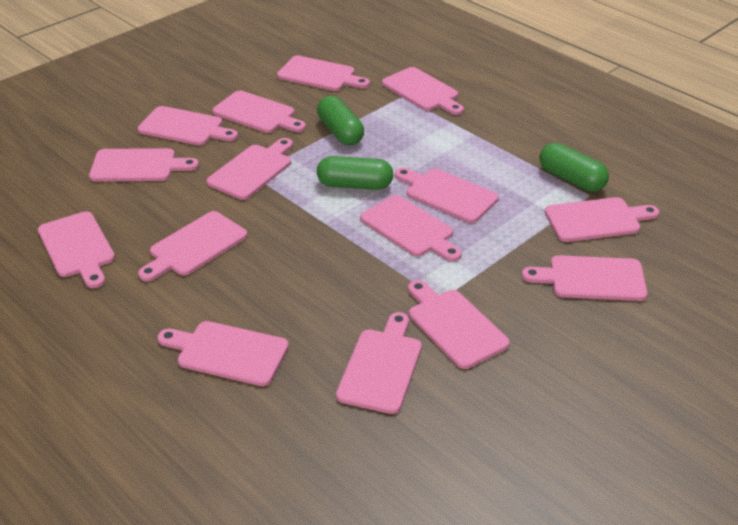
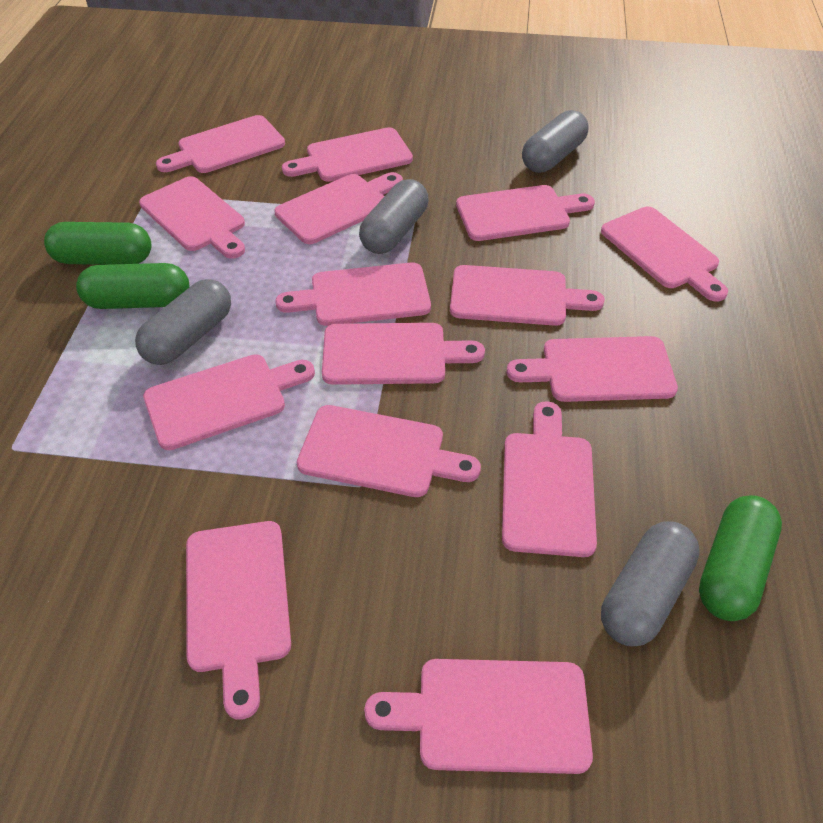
grey capsule: none = 0 -> [135,279,231,365] [359,179,428,254] [522,110,589,173] [601,521,700,647] = 4

